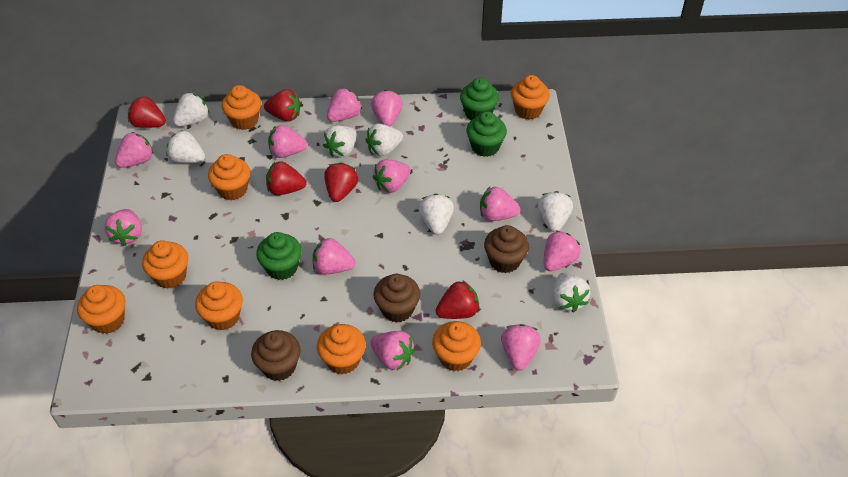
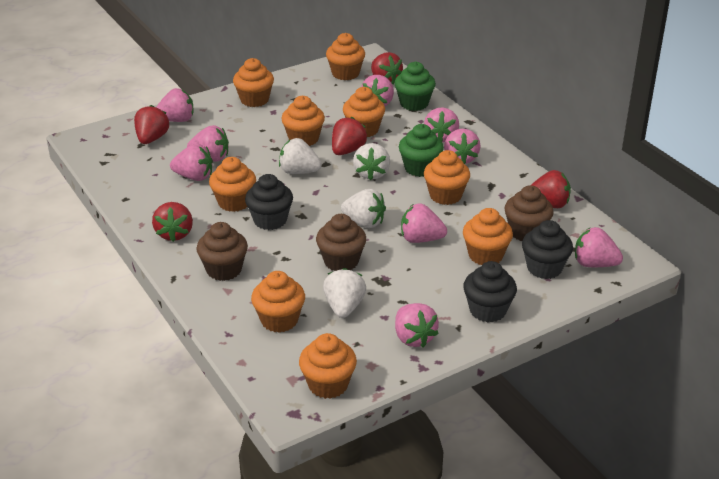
black cupcake: none = 0 -> [245,174,293,230] [463,261,517,322] [522,220,573,279] = 3
green cupcake: [256,232,302,280] [460,78,499,120] [466,111,507,157] = 3 -> [395,62,436,111] [399,124,444,177] = 2
orange cupcake: [77,285,125,334] [142,240,188,289] [195,281,243,331] [208,154,250,200] [222,85,261,130] [317,324,366,374] [432,321,481,371] [511,75,550,120] = 8 -> [209,157,256,212] [233,58,274,107] [251,271,305,333] [281,96,325,146] [299,333,357,399] [326,33,365,80] [343,87,385,137] [424,150,470,205] [463,208,513,265] = 9
pink strawberry: [104,209,142,246] [115,132,154,168] [268,125,307,158] [313,238,356,274] [327,88,362,122] [371,90,403,126] [371,331,415,370] [373,159,411,193] [480,187,520,221] [501,324,541,371] [544,230,581,271] = 11 -> [156,88,193,122] [170,144,213,181] [187,125,229,162] [361,75,394,106] [395,303,439,347] [401,204,447,243] [424,107,459,142] [444,129,481,164] [575,227,623,267] = 9
white strawberry: [166,130,205,163] [173,92,210,127] [323,125,357,158] [365,123,403,157] [419,194,454,235] [538,191,573,232] [553,273,590,313] = 7 -> [279,138,322,174] [323,268,366,318] [341,189,386,228] [353,143,390,180] = 4

